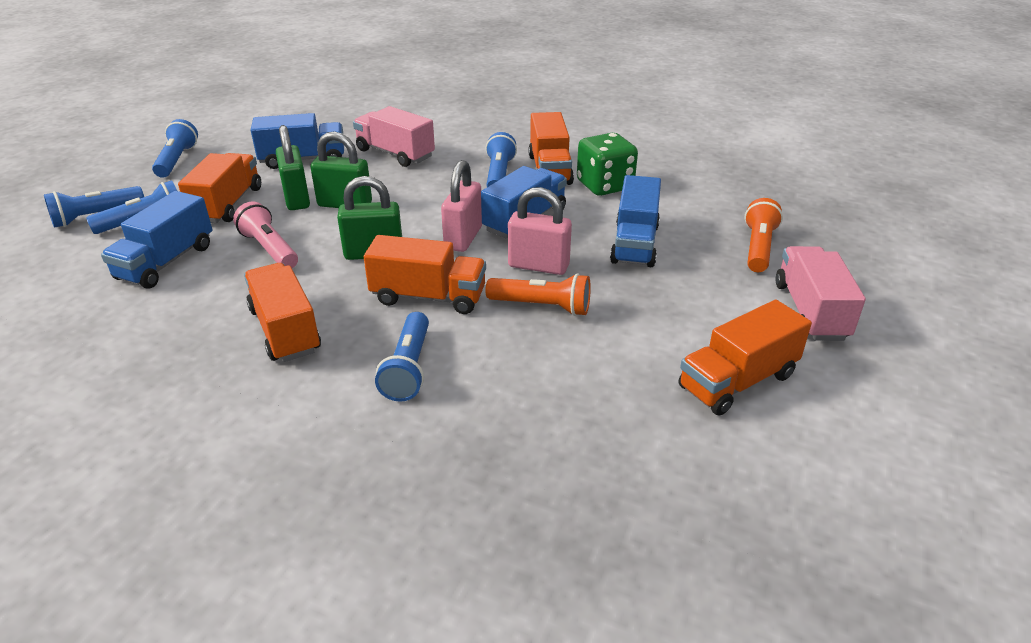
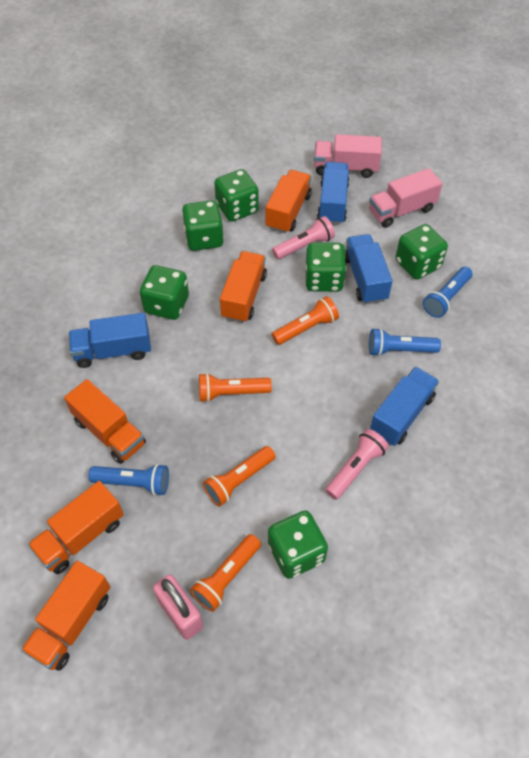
blue flashlight: [44,186,144,228] [86,180,177,234] [152,119,198,178] [375,312,429,401] [486,132,517,187] = 5 -> [88,464,169,496] [369,328,441,356] [423,267,472,318] = 3
green dice: [577,133,638,196] = 1 -> [140,265,189,320] [182,200,224,251] [214,169,259,222] [268,510,328,579] [305,242,346,292] [395,224,448,280] = 6
green padlock: [276,125,310,210] [310,131,372,208] [337,176,402,260] = 3 -> none = 0
orange flashlight: [486,274,591,316] [745,198,783,272] = 2 -> [190,534,261,612] [199,373,272,402] [203,446,275,506] [272,296,339,345] = 4
pink flashlight: [233,202,298,268] = 1 -> [272,216,335,260] [325,429,388,500] = 2
pink padlock: [441,160,482,252] [508,187,572,275] = 2 -> [153,574,203,640] = 1

